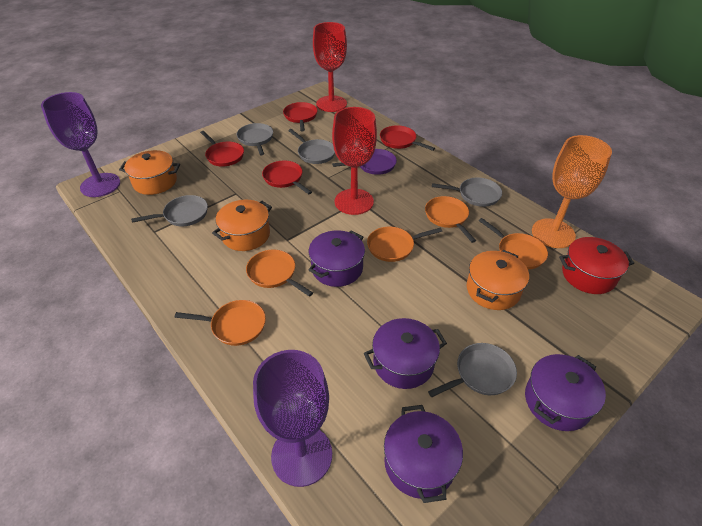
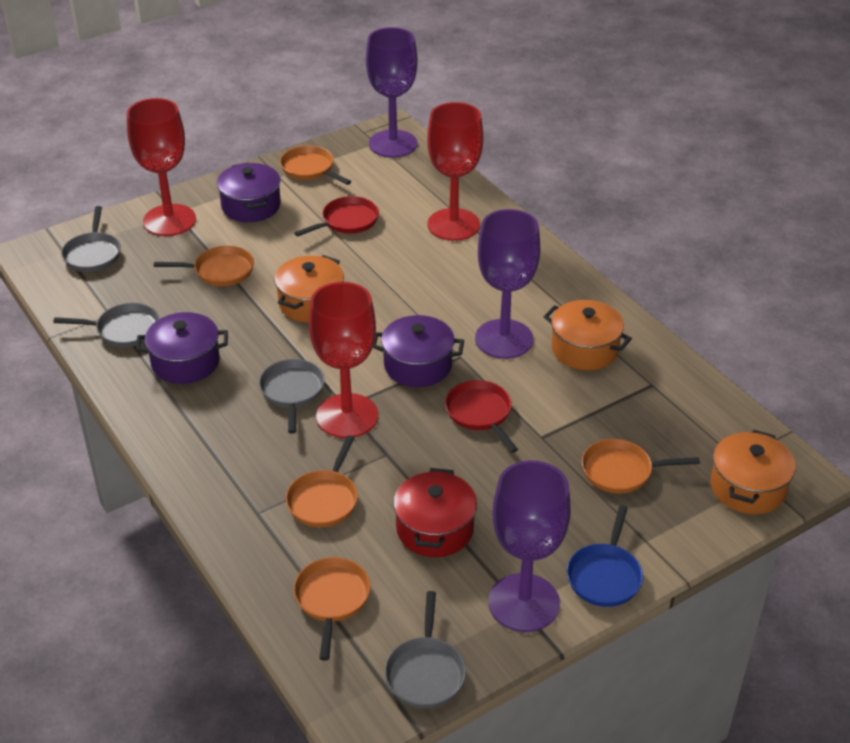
blue pan: none = 0 -> [567,505,643,607] = 1
grey pan: [131,195,208,226] [237,123,273,156] [288,129,335,164] [428,343,517,397] [432,178,502,207] = 5 -> [53,303,159,347] [61,206,121,272] [259,359,325,434] [385,591,466,708] = 4
orange goblet: [532,135,612,248] = 1 -> none = 0
purple goblet: [41,92,120,197] [253,350,332,487] = 2 -> [366,27,417,158] [475,209,540,359] [489,460,571,632] = 3
purple pan: [332,149,397,175] = 1 -> none = 0
purple pot: [309,230,365,287] [364,318,447,389] [384,405,463,503] [525,354,606,431] = 4 -> [136,312,228,384] [217,162,281,222] [373,315,464,387] = 3
red goblet: [313,22,347,112] [332,107,377,215] = 2 -> [127,98,196,236] [309,282,378,438] [427,102,483,241] = 3
red pan: [200,131,244,166] [262,161,312,195] [283,102,318,132] [380,125,435,151] = 4 -> [294,196,379,237] [445,380,518,453] = 2

